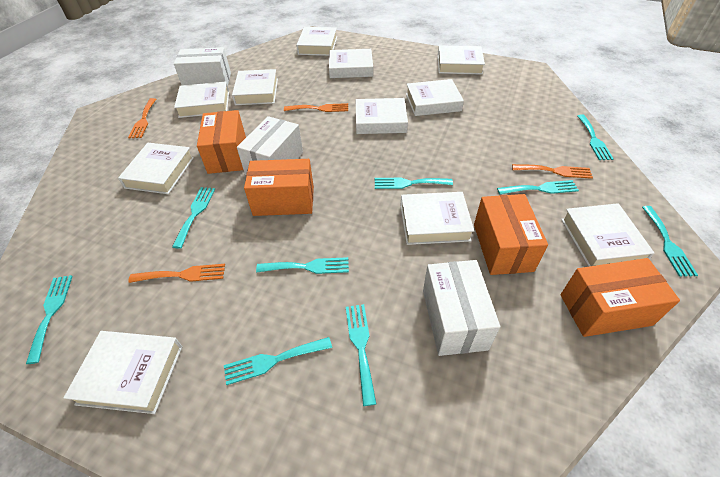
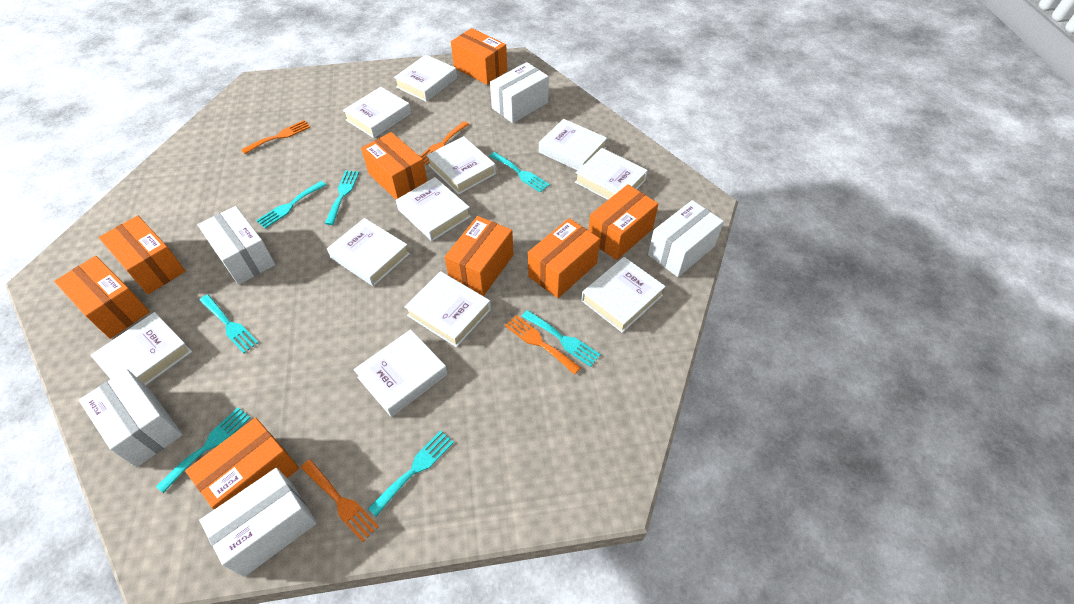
orange box: [197,110,246,174] [244,159,314,216] [474,194,548,275] [560,258,680,337] = 4 -> [54,256,150,339] [99,215,185,294] [185,417,299,509] [361,132,427,199] [445,216,514,296] [451,28,507,85] [528,218,600,298] [588,184,659,260] = 8
turquoise fork: [26,275,73,364] [172,187,215,249] [224,337,332,385] [256,257,349,274] [346,304,376,406] [375,178,453,189] [497,180,579,195] [578,115,614,160] [642,206,698,277] = 9 -> [156,407,251,493] [199,294,259,353] [256,181,326,228] [325,170,359,225] [368,430,454,516] [490,152,550,193] [522,310,601,367] = 7
white box: [174,47,231,85] [237,116,303,175] [423,260,500,356] = 3 -> [79,369,183,467] [197,206,275,285] [199,468,317,577] [490,62,549,123] [648,200,724,277] = 5

